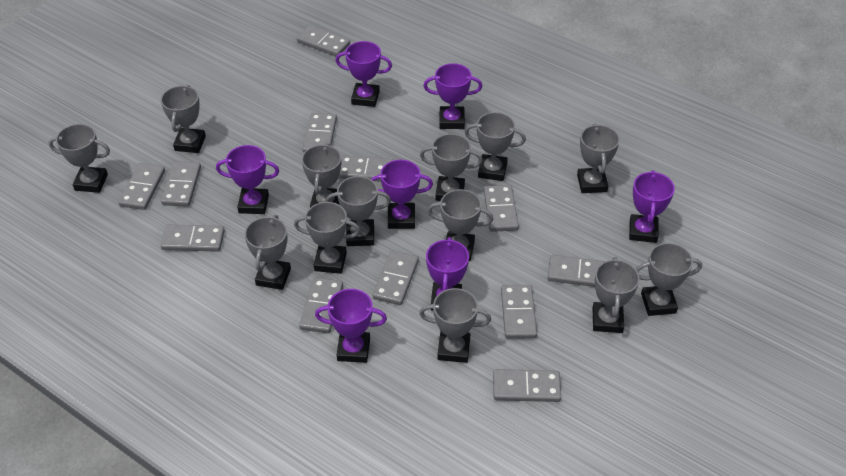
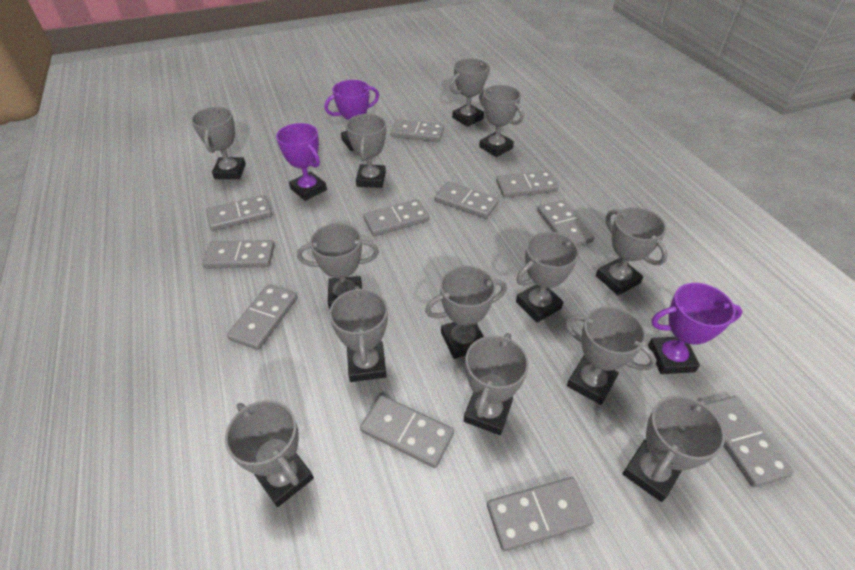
grey domino: [118,163,165,210] [161,161,201,207] [161,224,225,252] [297,25,350,56] [299,277,343,333] [302,113,337,153] [338,155,395,182] [373,250,419,305] [484,185,519,232] [493,369,561,402] [501,285,537,339] [547,255,605,287] = 12 -> [202,240,275,268] [206,195,272,231] [227,284,297,350] [360,395,454,468] [363,199,430,236] [390,119,444,142] [435,182,499,219] [487,477,594,551] [496,171,558,198] [537,200,595,245] [704,396,794,487] = 11
purple trophy: [216,145,279,214] [315,289,387,363] [335,41,392,107] [371,159,433,229] [423,63,482,129] [426,237,469,310] [629,170,675,243] = 7 -> [276,123,327,201] [324,80,379,151] [648,283,743,374] = 3

